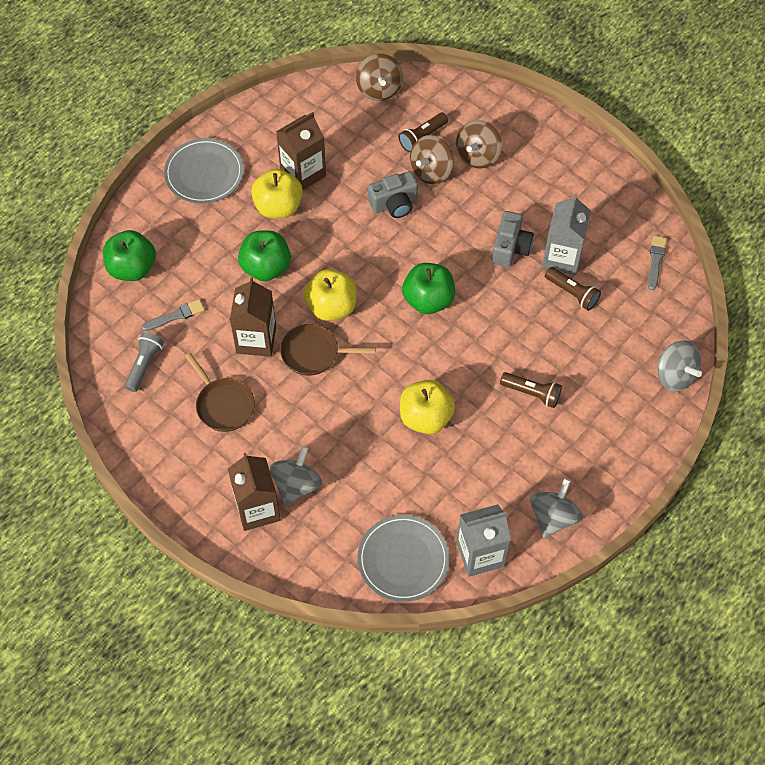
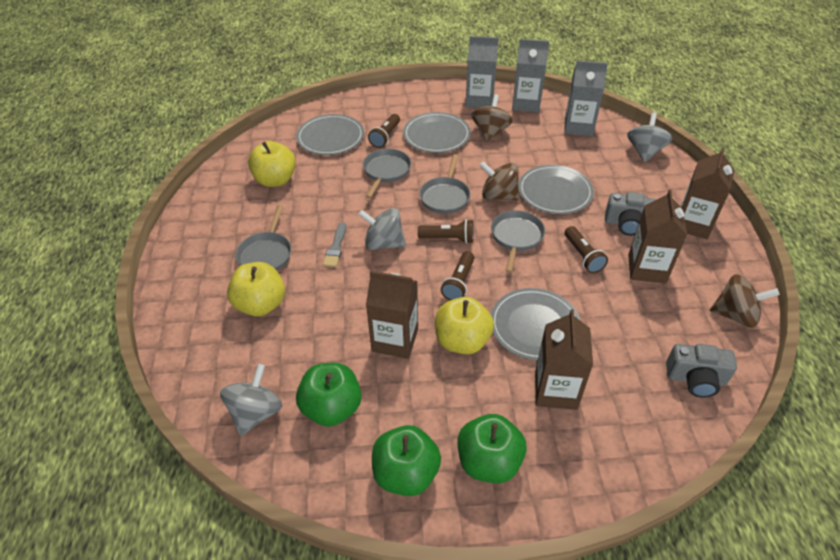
brown carton: [228,453,281,531] [230,278,276,357] [276,112,326,190] = 3 -> [366,271,418,359] [535,309,593,410] [628,189,687,283] [681,147,735,239] = 4
brown flashlight: [398,113,448,152] [500,372,562,408] [545,267,601,311] = 3 -> [368,114,400,148] [418,219,474,244] [441,251,474,300] [565,226,608,273] = 4
brown pan: [185,353,255,432] [280,324,376,376] = 2 -> none = 0
grey brush: [142,299,205,331] [648,236,667,290] = 2 -> [323,222,346,267] = 1
grey carton: [457,504,511,577] [542,194,591,275] = 2 -> [466,36,499,108] [512,39,549,112] [564,61,608,136] = 3
grey flashlight: [125,332,164,392] = 1 -> none = 0
grey pan: none = 0 -> [235,205,291,270] [363,149,411,198] [419,154,470,214] [491,210,545,273] = 4
grey plate: [164,138,244,204] [358,515,450,602] = 2 -> [296,114,364,155] [403,112,471,153] [491,288,581,360] [519,165,594,214] = 4

